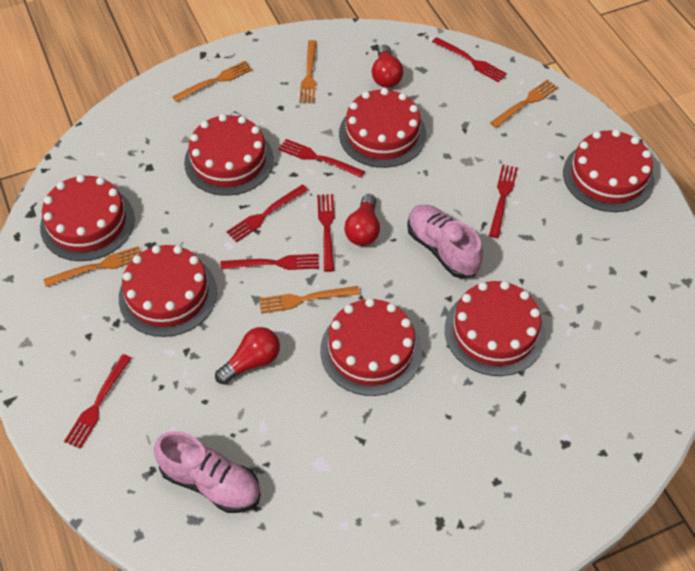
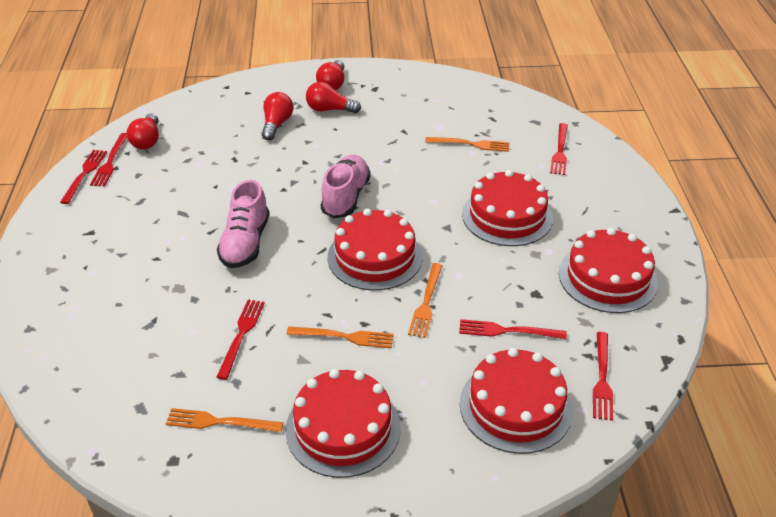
orange fork: [43,246,141,287] [172,61,253,102] [259,286,360,314] [299,40,317,103] [490,79,558,128] = 5 -> [166,408,284,432] [286,327,394,348] [408,263,443,338] [425,137,509,152] = 4
red cake: [40,175,135,261] [119,245,217,337] [184,114,274,196] [320,298,422,396] [339,88,426,168] [445,281,546,376] [563,129,654,212] = 7 -> [285,369,401,478] [328,208,423,290] [460,348,573,454] [462,170,553,246] [559,228,658,313] = 5
red fork: [64,354,131,449] [220,254,319,270] [226,184,308,242] [279,139,365,178] [317,194,335,272] [432,37,507,83] [489,164,518,238] = 7 -> [60,150,107,204] [90,133,127,187] [216,300,265,380] [459,319,567,339] [550,123,568,175] [593,332,613,421] = 6
red light bulb: [215,327,280,385] [344,194,380,246] [372,45,403,88] = 3 -> [127,113,159,149] [262,92,293,140] [306,82,361,113] [316,60,344,90] = 4

